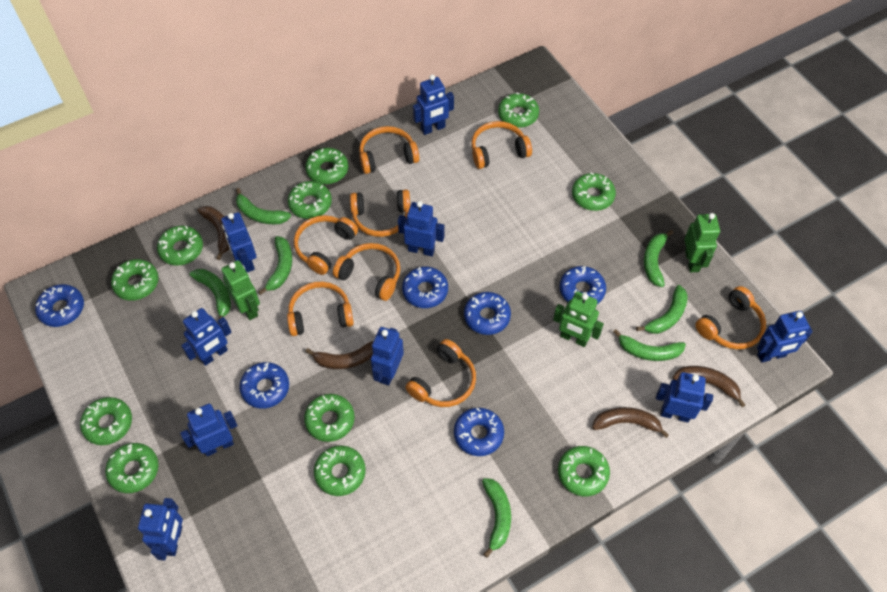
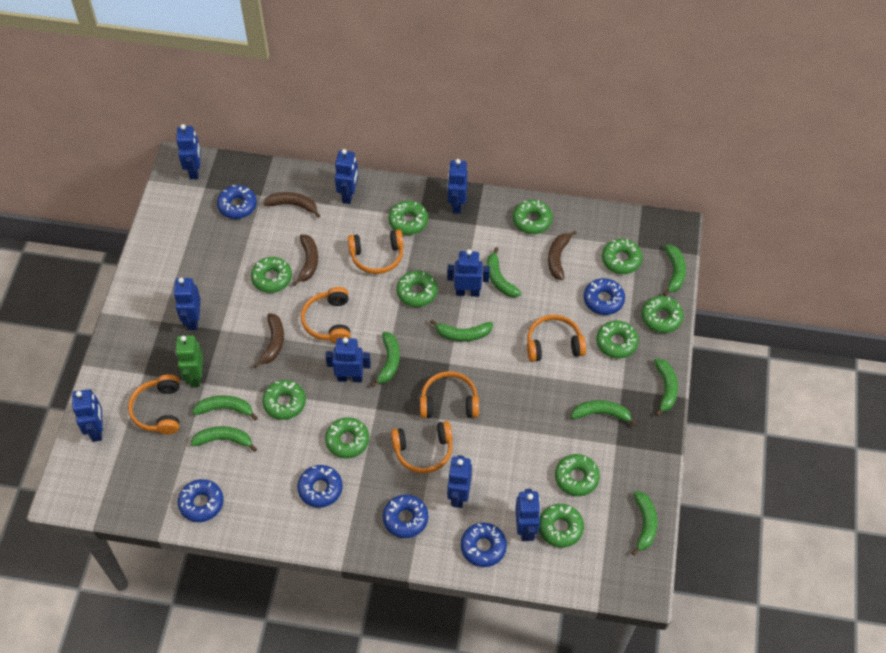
green banana: [190,269,231,323] [236,188,291,224] [258,236,292,295] [482,478,511,558] [613,329,686,361] [636,285,688,334] [644,230,673,287] = 7 -> [191,426,257,452] [192,395,258,421] [371,332,400,387] [430,319,493,342] [487,247,522,297] [571,400,637,427] [631,491,657,556] [654,358,678,416] [663,244,686,296] = 9
green robot: [221,260,260,320] [553,291,604,347] [684,213,720,272] = 3 -> [175,335,203,387] = 1
orange headphones: [287,282,354,336] [294,215,358,275] [333,243,400,301] [350,190,410,237] [359,126,419,174] [405,339,476,407] [471,121,532,169] [695,286,766,349] = 8 -> [128,374,180,435] [301,287,351,343] [348,230,404,274] [391,421,453,473] [420,371,479,418] [527,315,586,362] = 6

